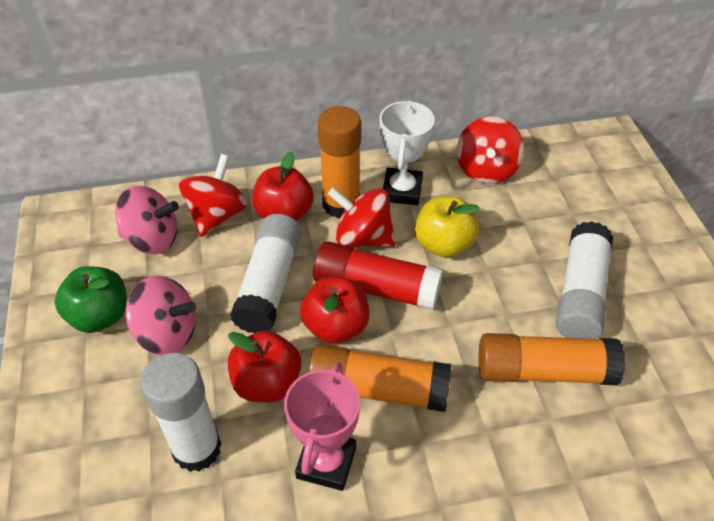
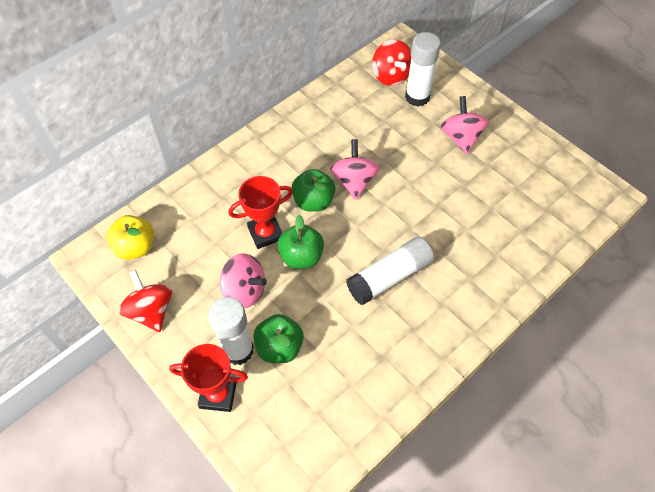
green apple: [55,266,127,333] = 1 -> [253,314,304,363] [278,215,324,269] [292,169,336,212] = 3
orange glue stick: [308,344,451,412] [318,106,361,218] [478,333,625,385] = 3 -> none = 0
pink spinning top: [115,186,179,254] [126,275,196,355] = 2 -> [220,253,267,309] [330,139,380,200] [441,96,489,154] = 3
pink trophy: [284,362,360,491] = 1 -> none = 0
red apple: [228,331,301,402] [252,152,314,221] [300,277,370,344] = 3 -> none = 0
red glue stick: [313,241,443,310] = 1 -> none = 0
red spinning top: [179,154,248,237] [328,187,396,247] [457,117,524,184] = 3 -> [118,269,172,332] [372,39,411,86] = 2
red trophy: none = 0 -> [169,344,248,412] [228,176,293,249] = 2
white trophy: [380,100,435,205] = 1 -> none = 0

